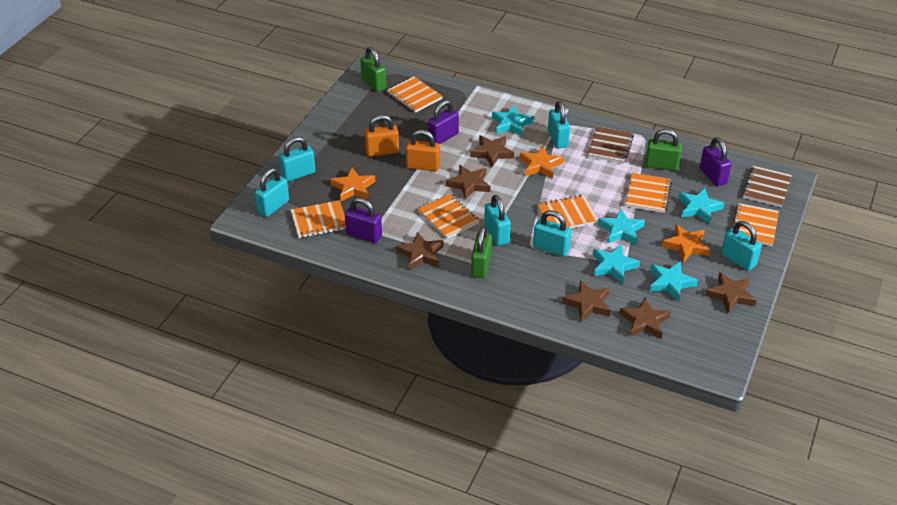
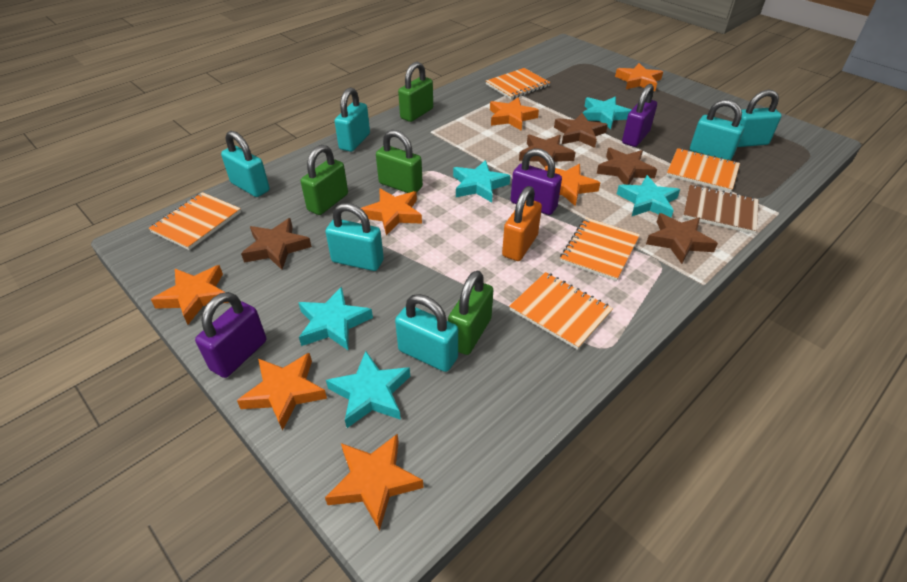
brown notebook: [587,127,634,164] [742,166,792,207] = 2 -> [683,185,759,234] = 1
brown star: [396,232,443,270] [446,165,490,200] [470,135,514,168] [562,280,611,322] [619,297,671,339] [705,272,757,313] = 6 -> [241,218,312,270] [519,134,576,168] [554,113,608,148] [597,148,657,185] [646,213,718,264] = 5
green padlock: [360,47,386,92] [471,226,492,278] [645,129,682,171] = 3 -> [301,145,348,215] [376,130,423,193] [398,62,433,122] [448,270,493,355] = 4
orange notebook: [291,200,346,238] [387,76,443,113] [418,194,480,239] [537,195,598,228] [625,173,672,213] [732,203,779,246] = 6 -> [148,192,241,250] [486,68,550,99] [509,272,613,350] [560,218,640,281] [666,148,740,192] = 5
orange padlock: [365,115,399,157] [406,130,440,172] = 2 -> [502,186,542,261] = 1
orange star: [330,168,375,201] [520,146,564,179] [662,224,710,262] = 3 -> [151,265,228,324] [237,353,327,431] [325,434,424,531] [361,189,422,235] [490,97,539,131] [545,164,600,206] [615,63,663,91] = 7

